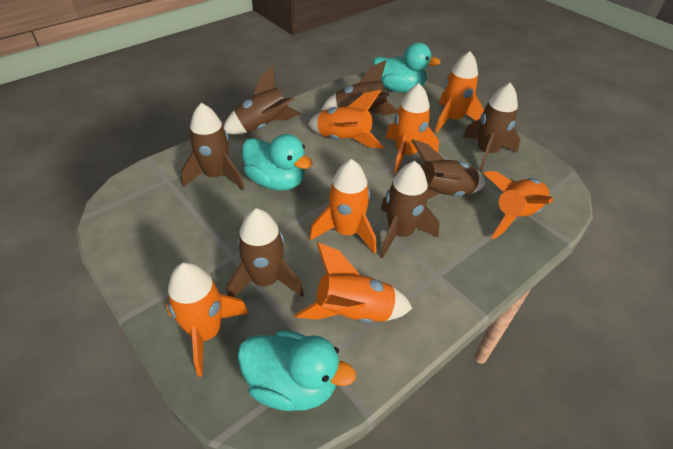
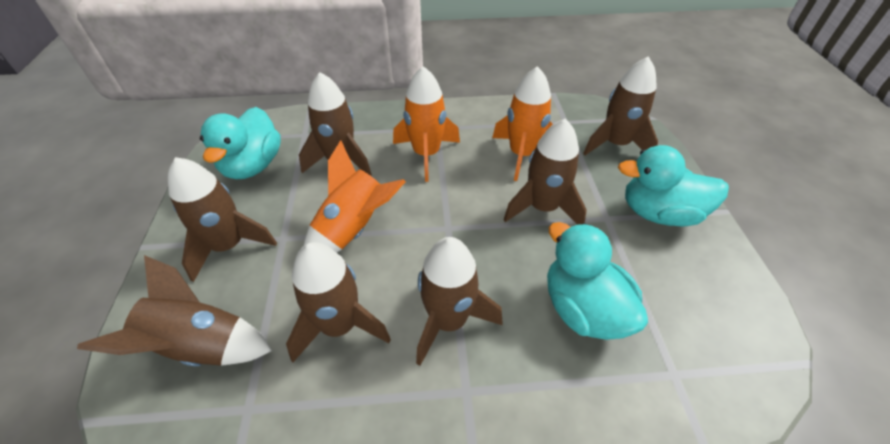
orange rocket: [166,262,248,377] [295,242,412,323] [308,90,384,149] [309,159,376,254] [386,83,439,173] [435,51,484,133] [483,171,553,239] = 7 -> [304,140,406,253] [393,66,460,182] [492,66,553,181] = 3

